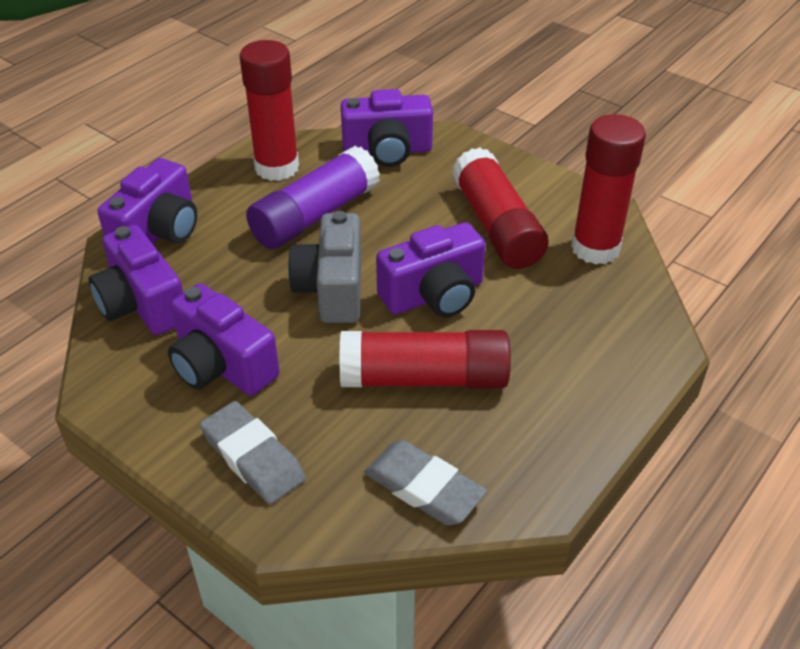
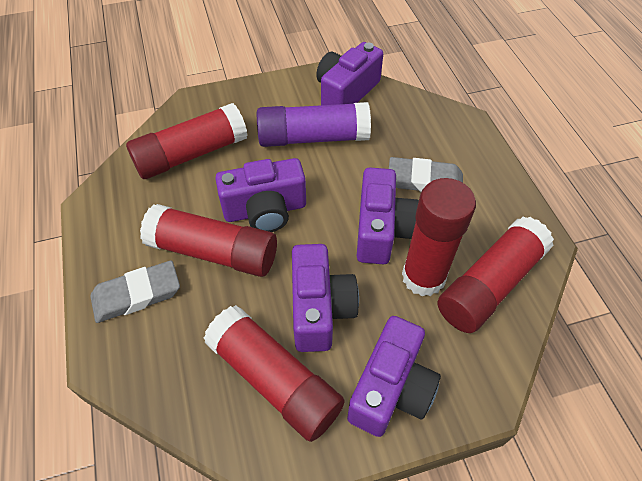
grey camera: [288,211,361,323] = 1 -> none = 0
red glue stick: [239,40,299,181] [339,330,511,388] [452,147,548,269] [571,114,646,265] = 4 -> [126,103,248,179] [140,204,277,277] [203,305,345,442] [402,178,476,296] [437,217,554,333] = 5

